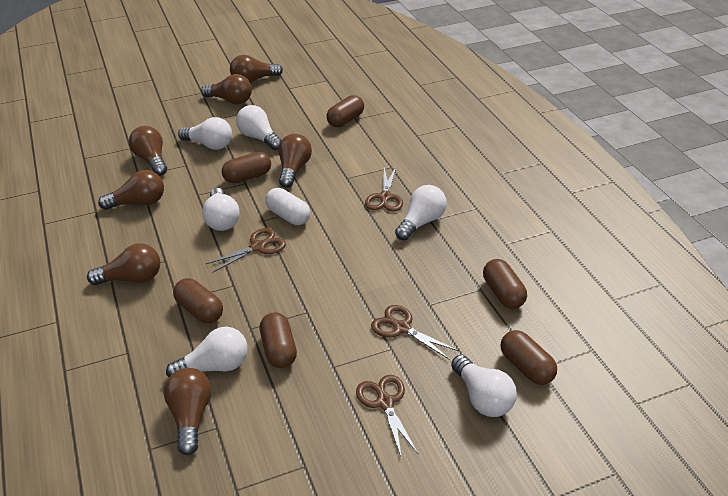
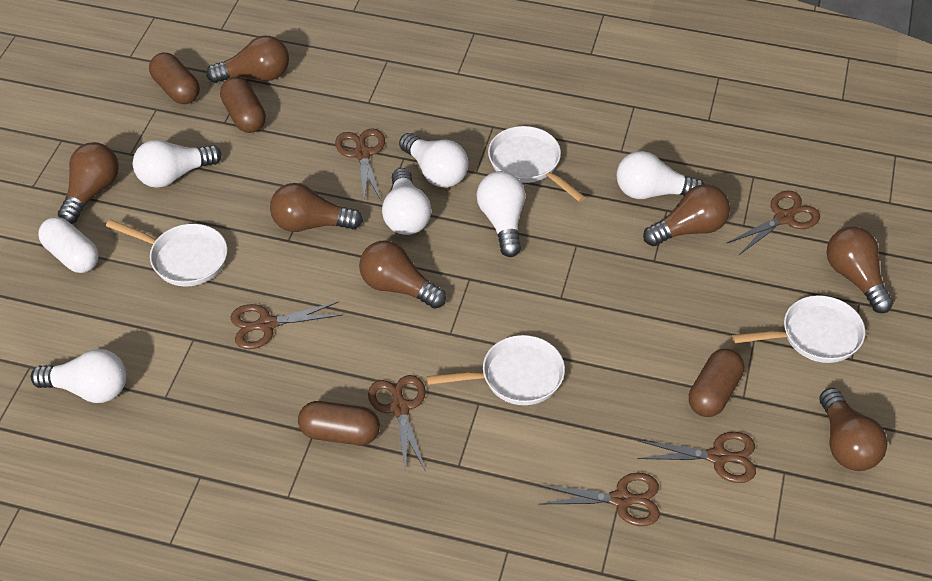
brown capsule: [173,278,223,323] [222,152,271,183] [260,312,297,368] [326,95,364,127] [483,259,527,309] [501,330,557,385] = 6 -> [149,53,200,104] [220,77,266,133] [298,401,380,445] [689,349,744,417] = 4
brown scissors: [206,228,286,273] [356,375,418,458] [365,167,403,212] [371,305,459,360] = 4 -> [230,301,342,349] [335,128,385,202] [368,375,426,474] [539,473,660,526] [637,432,756,483] [726,191,820,255] = 6
white pan: none = 0 -> [106,219,227,286] [426,335,565,405] [488,126,586,202] [732,295,865,363] = 4

